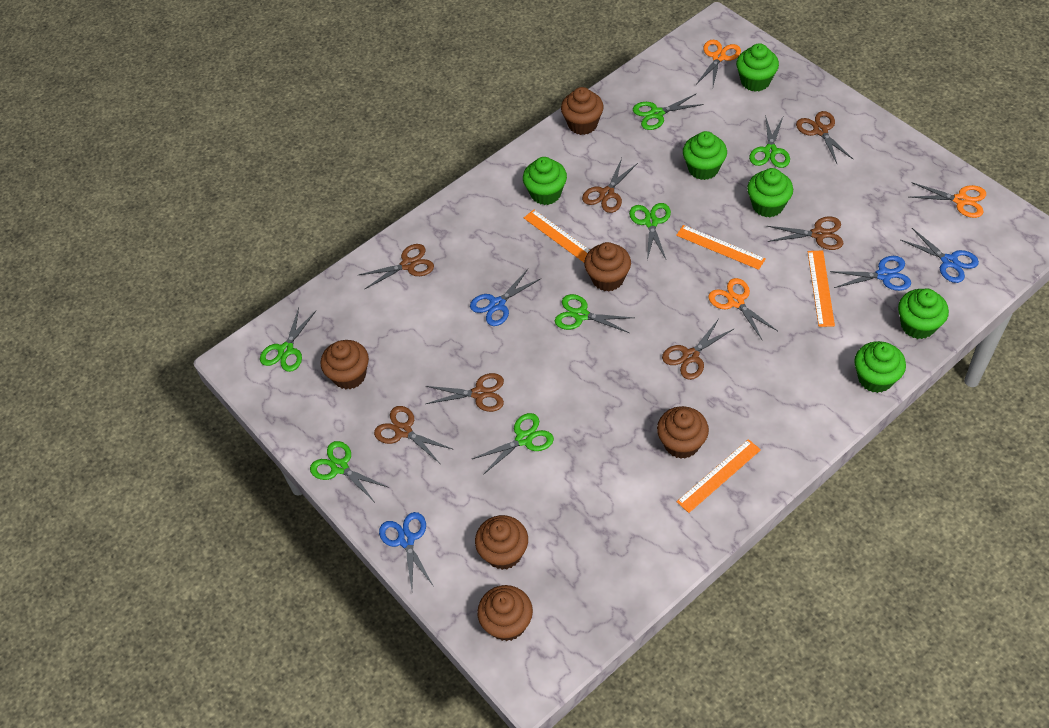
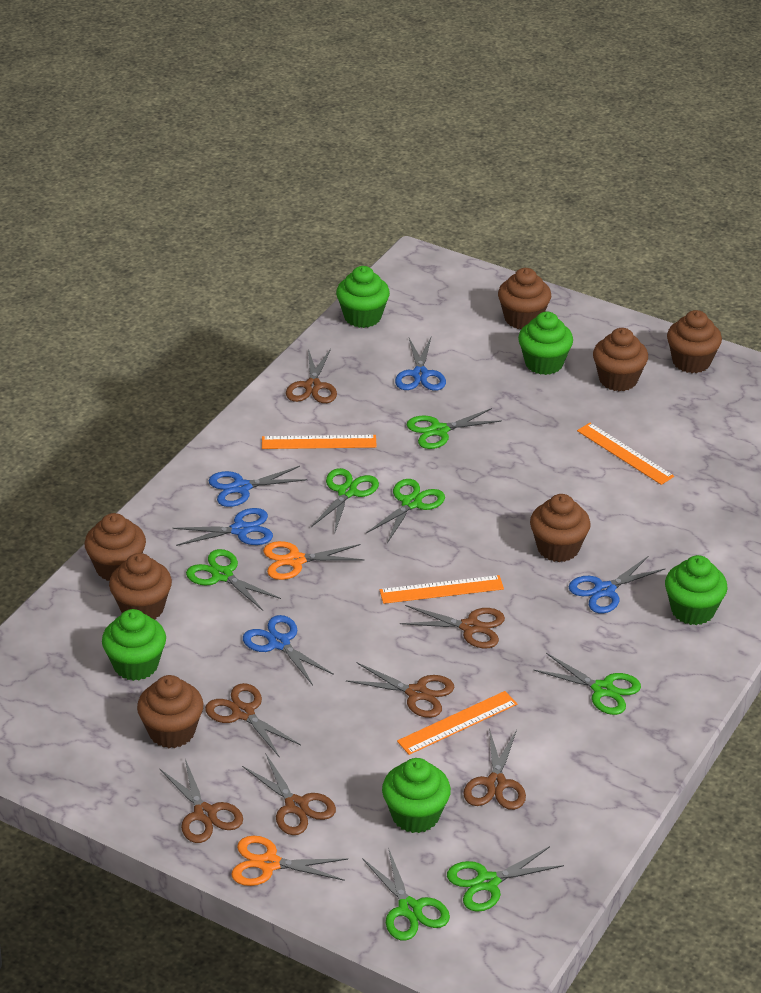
blue scissors: [379,512,433,590] [470,269,540,326] [830,256,911,291] [901,228,979,283] = 4 -> [173,508,273,546] [209,466,307,507] [243,615,334,685] [395,338,446,391] [568,556,665,614] = 5
brown cupcake: [321,340,369,389] [475,515,528,570] [477,585,533,641] [561,87,604,135] [584,242,631,292] [657,406,709,459] = 6 -> [84,513,146,581] [109,553,172,620] [137,675,204,748] [498,268,551,329] [530,494,591,562] [593,328,648,391] [667,310,722,373] = 7
green cupcake: [523,157,567,205] [683,131,727,180] [736,43,779,92] [747,168,793,217] [854,341,906,393] [898,289,949,339] = 6 -> [102,609,166,681] [336,266,390,328] [382,758,451,833] [518,312,573,375] [665,555,728,625] = 5
orange scissors: [697,40,741,86] [708,278,778,339] [910,182,986,218] = 3 -> [231,836,348,886] [263,541,365,580] = 2

